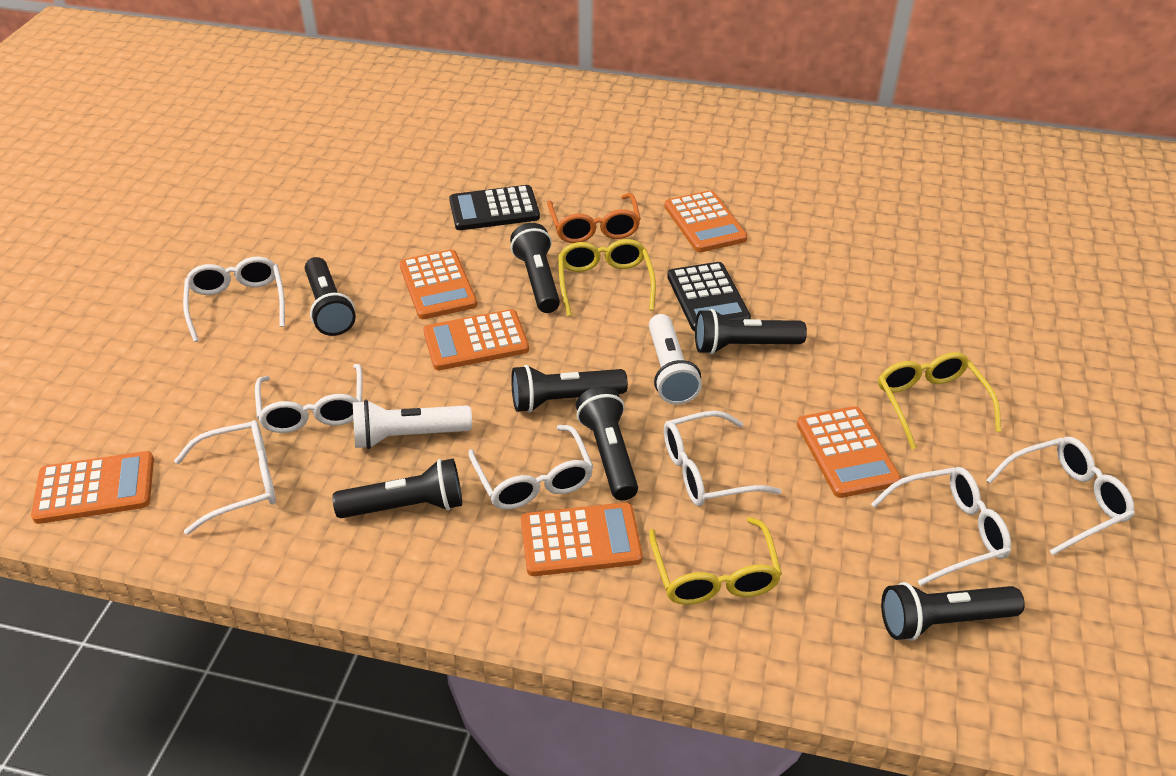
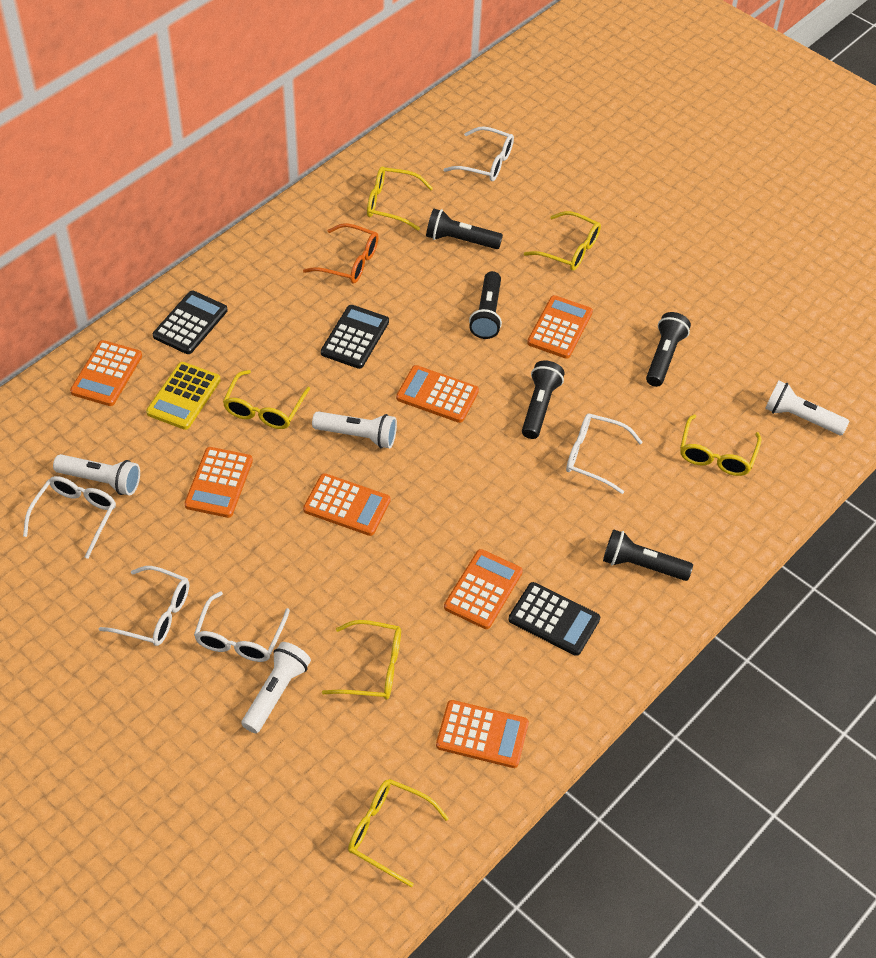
black calculator: [449,185,540,230] [667,262,751,331] = 2 -> [153,291,228,354] [321,305,389,369] [508,582,600,656] = 3
black flashlight: [305,257,356,336] [332,459,462,518] [510,223,560,313] [511,365,628,413] [576,386,638,500] [695,309,807,354] [881,582,1025,641] = 7 -> [426,208,503,249] [469,271,502,339] [522,361,565,439] [603,529,693,581] [646,312,691,387] = 5
orange calculator: [31,451,154,524] [400,249,477,319] [423,309,529,370] [521,502,643,576] [665,190,747,252] [797,406,901,498] = 6 -> [70,340,142,406] [184,447,253,518] [303,473,390,536] [396,365,479,423] [436,700,529,768] [444,549,523,629] [527,295,593,359] = 7
white flashlight: [353,400,472,449] [649,314,702,404] = 2 -> [53,454,140,495] [241,642,311,733] [312,411,397,448] [765,381,849,435] = 4
white glasses: [174,420,276,535] [183,257,285,342] [255,364,362,433] [469,425,593,509] [664,410,781,506] [871,467,1011,586] [987,437,1135,555] = 7 -> [23,476,116,559] [99,566,189,646] [194,591,290,662] [443,126,514,181] [566,413,643,494] = 5
yellow calculator: none = 0 -> [146,362,221,430] = 1
yellow glasses: [558,239,656,316] [649,517,782,605] [878,352,1001,449] = 3 -> [223,370,310,429] [322,620,401,700] [348,779,449,887] [367,167,433,231] [524,211,601,271] [680,415,761,476] = 6

